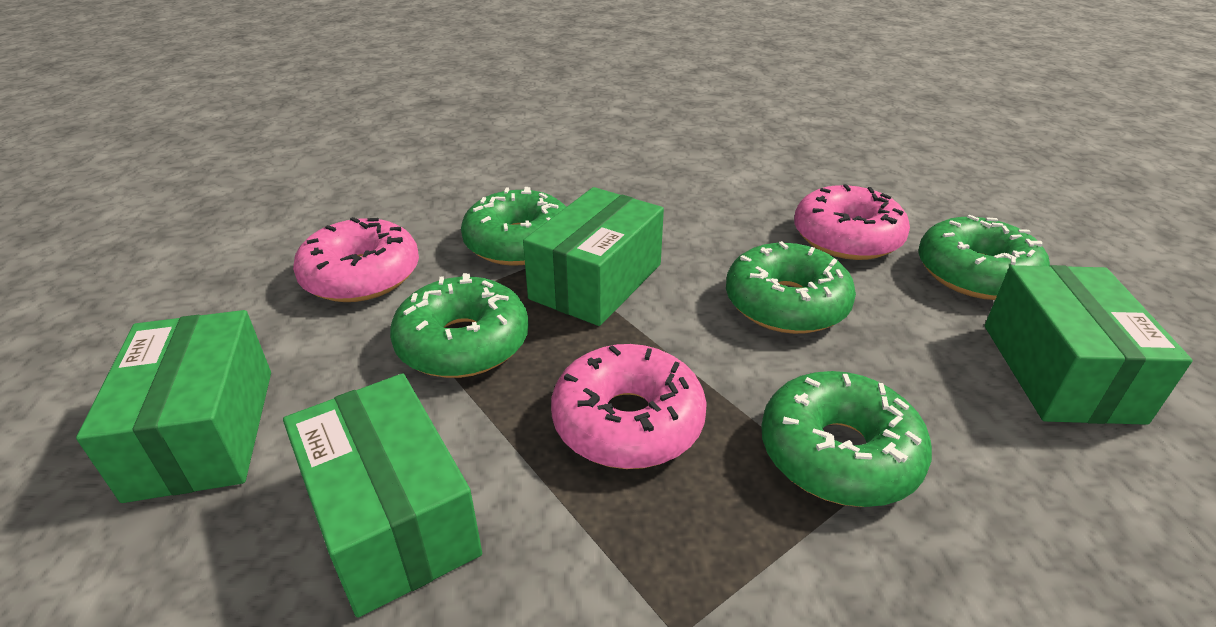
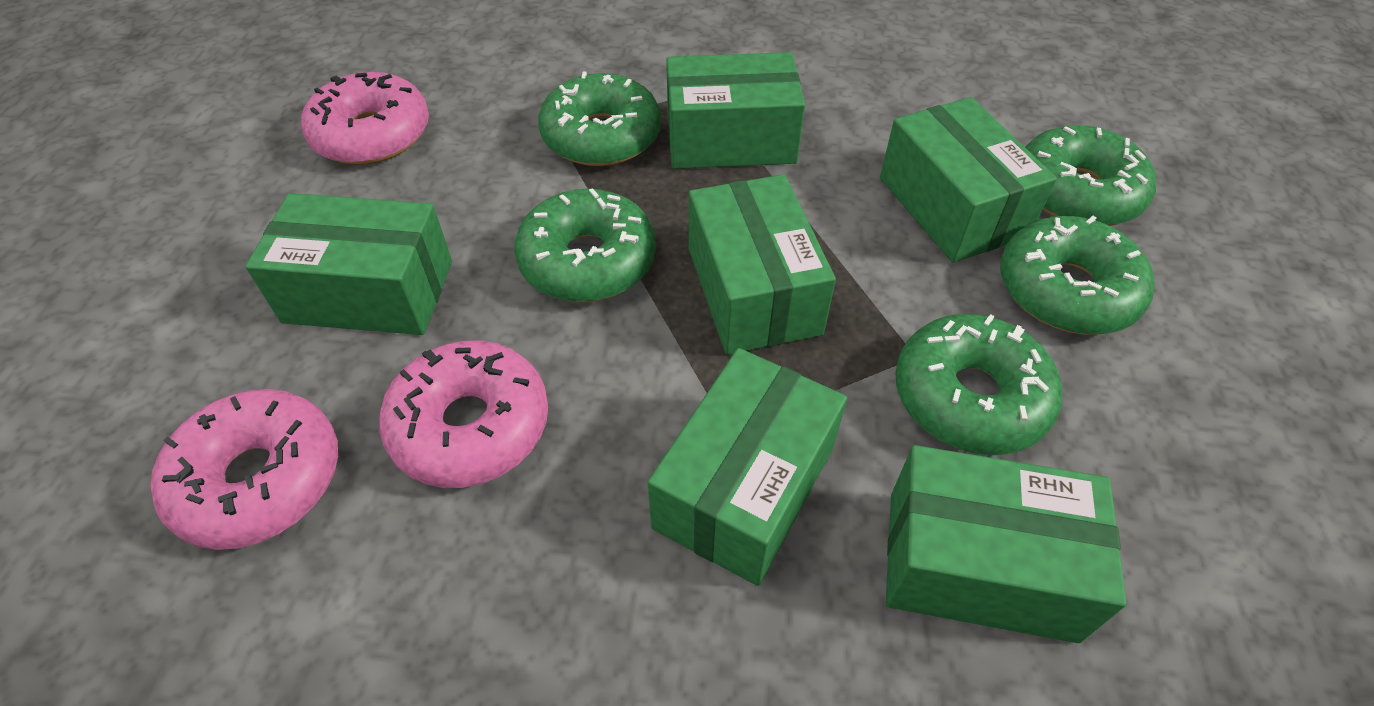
green box: [76,310,271,503] [283,373,482,618] [523,187,664,326] [985,265,1193,425] = 4 -> [245,193,452,335] [648,348,847,586] [666,52,805,169] [689,174,836,354] [880,97,1057,263] [886,445,1127,643] = 6

